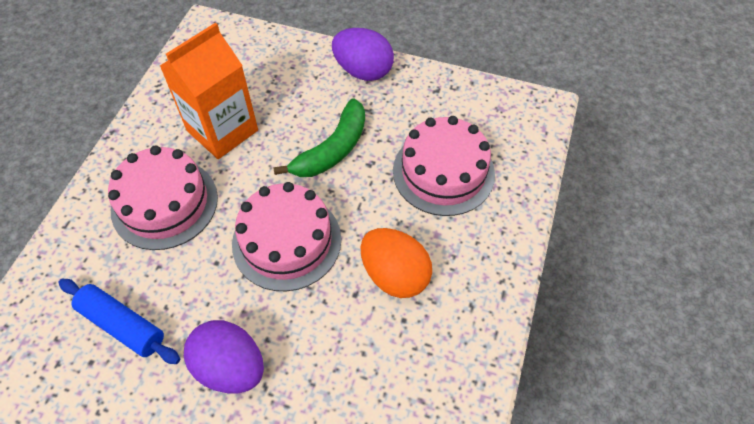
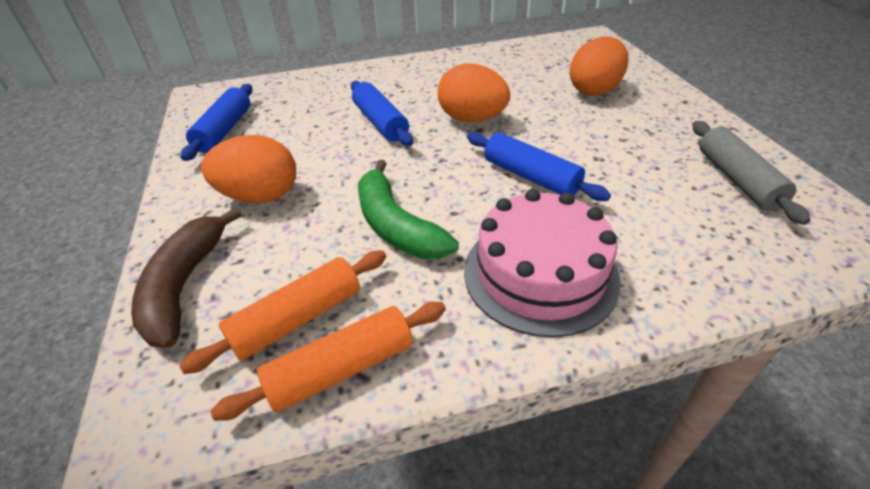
blue rolling pin: [58,279,180,364] = 1 -> [181,84,252,161] [351,81,413,146] [467,132,611,201] = 3
brown banana: none = 0 -> [131,207,242,348] = 1
grey rolling pin: none = 0 -> [692,121,811,225] = 1
orange carton: [160,22,258,159] = 1 -> none = 0
orange egg: [361,228,432,298] = 1 -> [201,135,296,203] [438,63,510,122] [570,36,629,96] = 3
orange rolling pin: none = 0 -> [179,250,386,374] [210,302,446,421] = 2
pink cake: [108,145,218,250] [232,182,341,291] [393,116,495,216] = 3 -> [464,189,621,337] = 1
purple egg: [184,320,264,394] [332,28,394,81] = 2 -> none = 0

